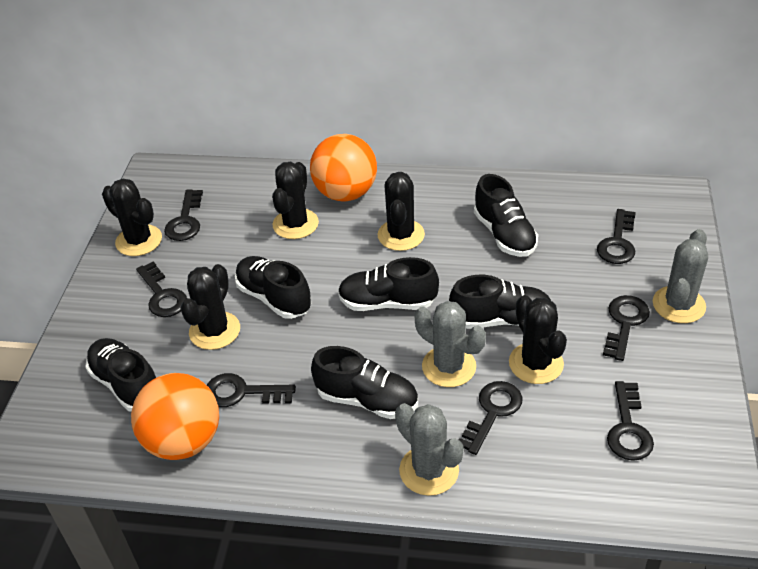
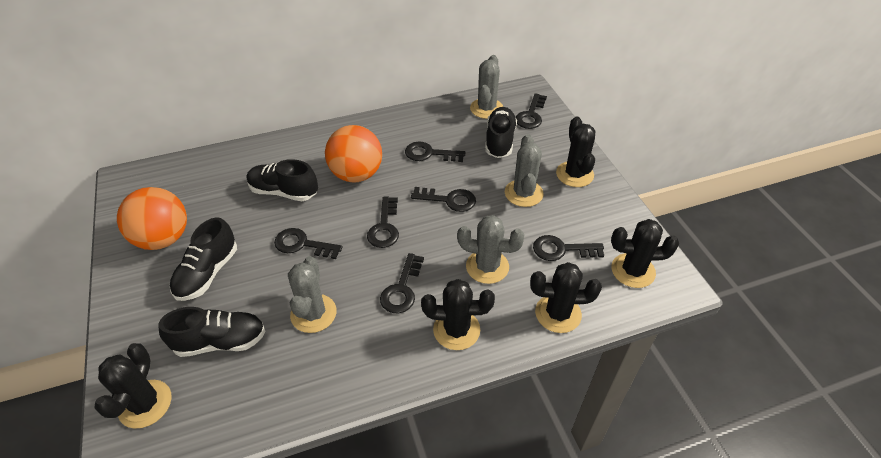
black shoe: [85,338,156,412] [235,256,311,319] [311,346,418,419] [338,257,439,311] [449,275,551,329] [474,174,538,257] = 6 -> [159,307,265,357] [170,217,237,301] [247,159,318,201] [485,107,517,158] = 4
grey cactus: [395,403,464,496] [415,301,486,387] [653,229,708,323] = 3 -> [288,256,337,333] [457,215,524,284] [470,55,503,119] [505,134,544,207] = 4

